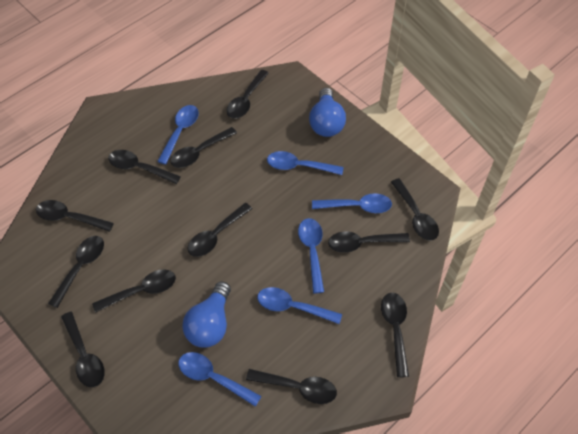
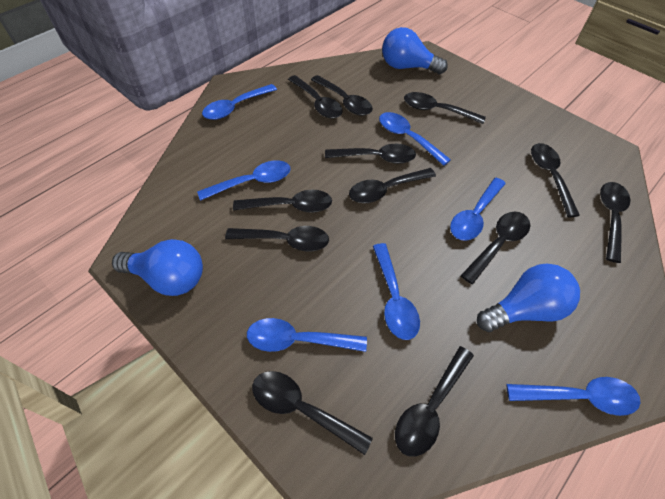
blue light bulb: [182,281,231,348] [309,88,346,137] = 2 -> [112,239,203,296] [382,27,448,74] [477,263,580,332] = 3
blue spoon: [157,105,199,165] [178,352,261,407] [257,287,342,324] [267,151,344,175] [298,218,324,293] [312,193,392,213] = 6 -> [197,160,291,201] [202,84,277,120] [247,318,367,352] [373,243,420,340] [379,112,451,166] [450,178,506,240] [506,377,640,416] = 7

